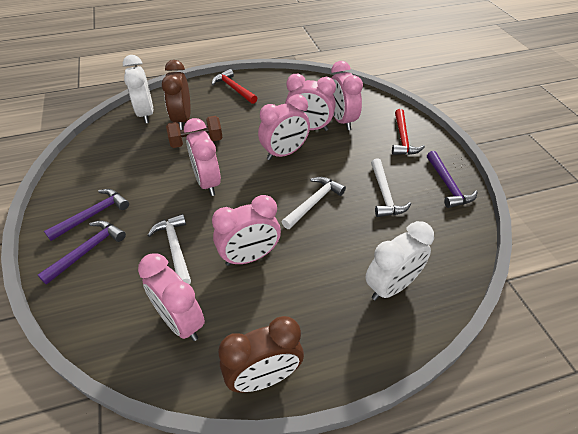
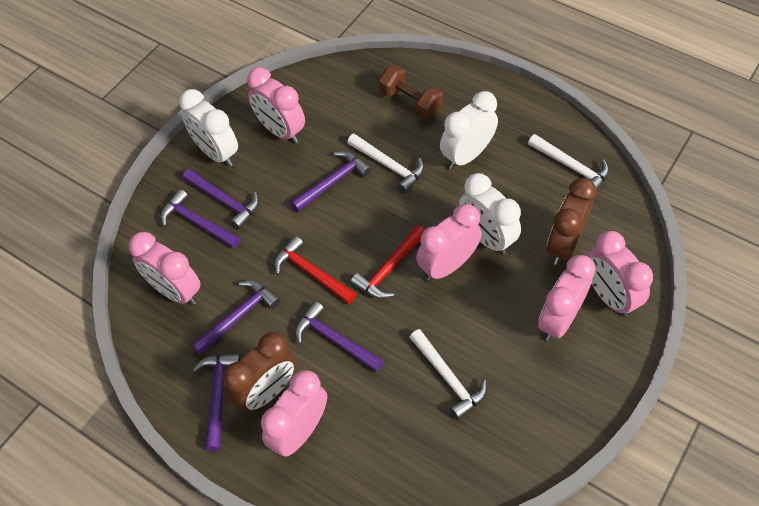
purple hammer: [38,220,126,285] [44,189,129,241] [427,151,478,208] = 3 -> [161,189,240,248] [183,169,259,229] [191,280,280,355] [192,353,241,451] [291,151,372,212] [295,301,384,372] = 6
white clock: [123,55,154,124] [365,221,434,301] = 2 -> [179,89,238,167] [440,91,498,170] [459,173,521,255] = 3

